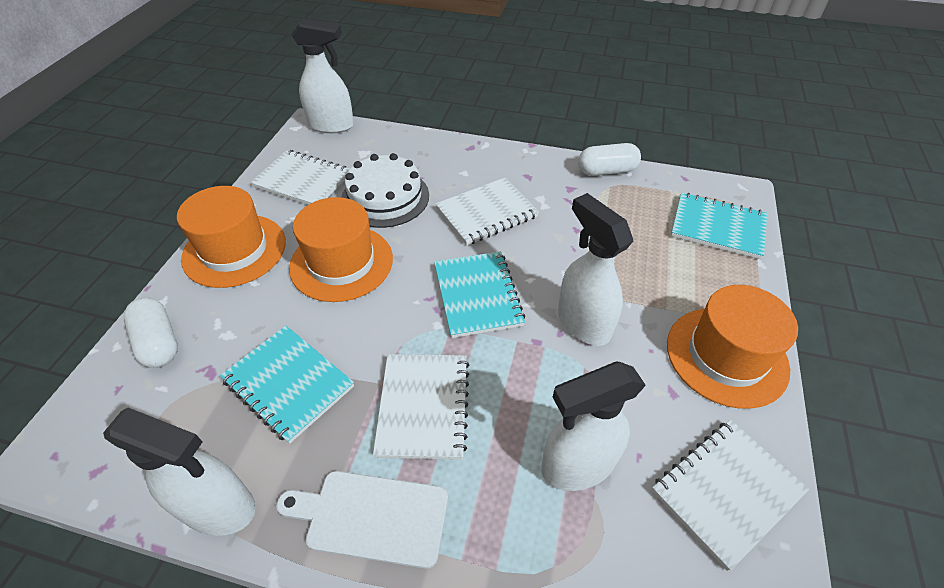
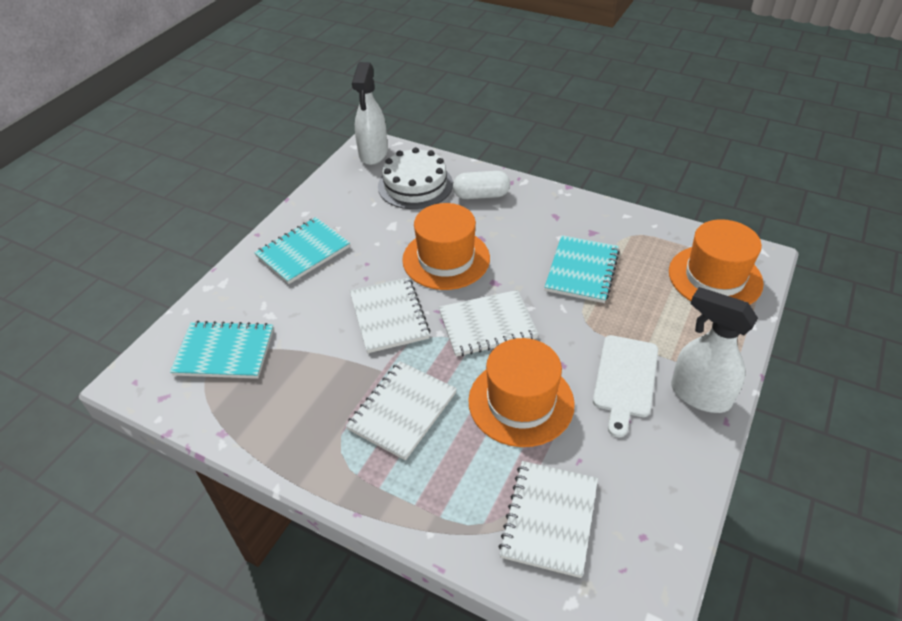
white capsule: [124,298,178,368] [578,143,641,176] = 2 -> [453,171,510,199] = 1
white spray bottle: [103,408,256,536] [292,18,354,133] [541,362,646,491] [558,193,633,346] = 4 -> [352,62,388,165] [671,287,758,413] = 2

